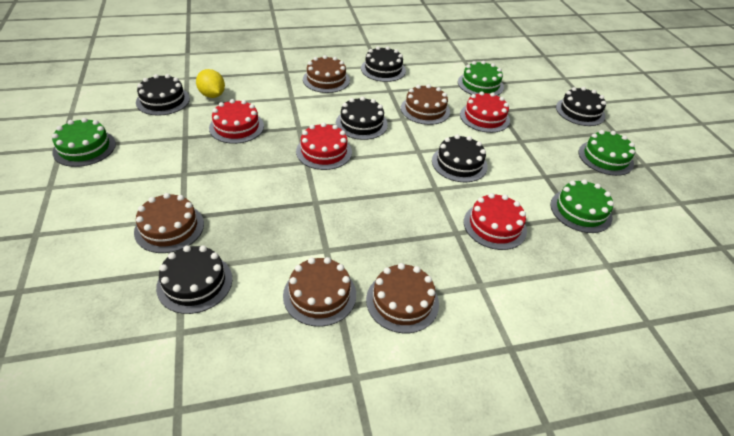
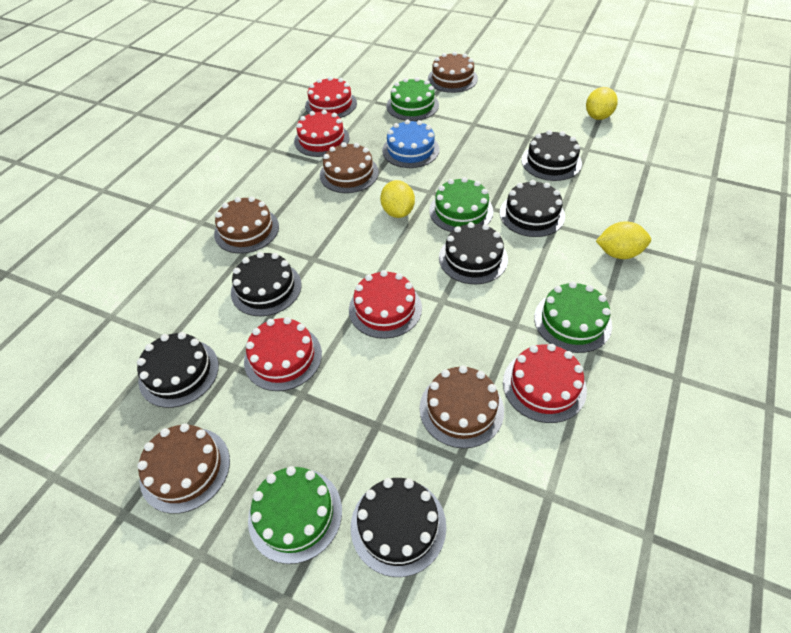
blue cake: none = 0 -> [382,119,439,168] = 1
red cake: [209,99,264,144] [296,122,352,170] [460,91,510,133] [464,193,527,250] = 4 -> [244,317,322,391] [294,110,350,157] [305,76,357,118] [349,270,422,339] [503,343,587,423] = 5
yellow lemon: [196,69,225,98] = 1 -> [380,180,415,218] [586,87,618,120] [596,221,651,259] = 3

